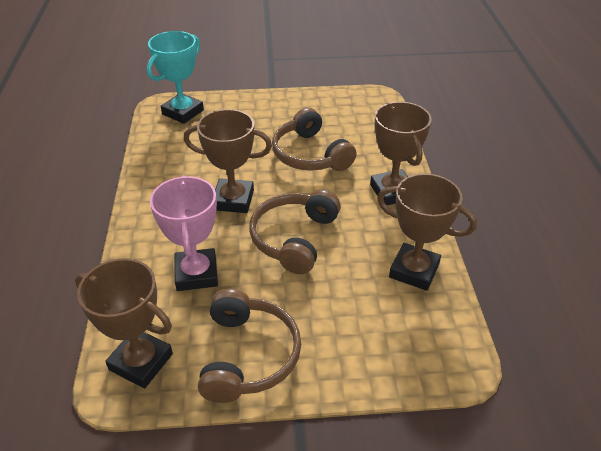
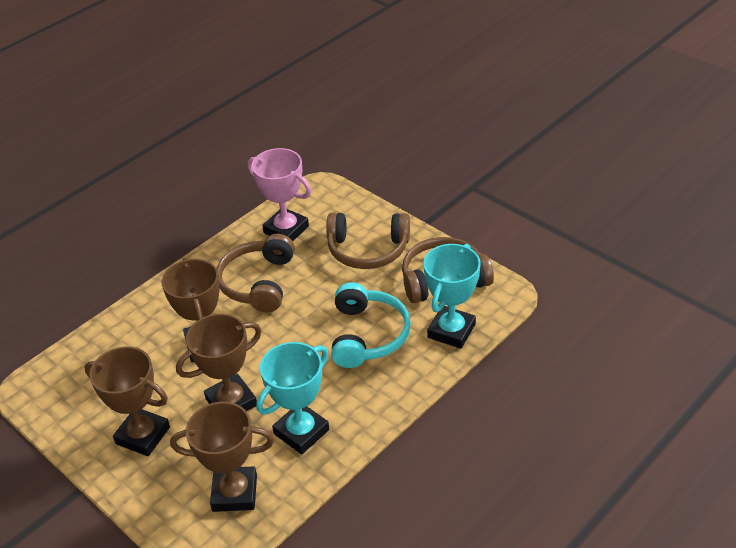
turquoise headphones: none = 0 -> [331,282,411,368] = 1
turquoise trophy: [147,31,204,124] = 1 -> [257,342,329,454] [423,244,481,349] = 2

